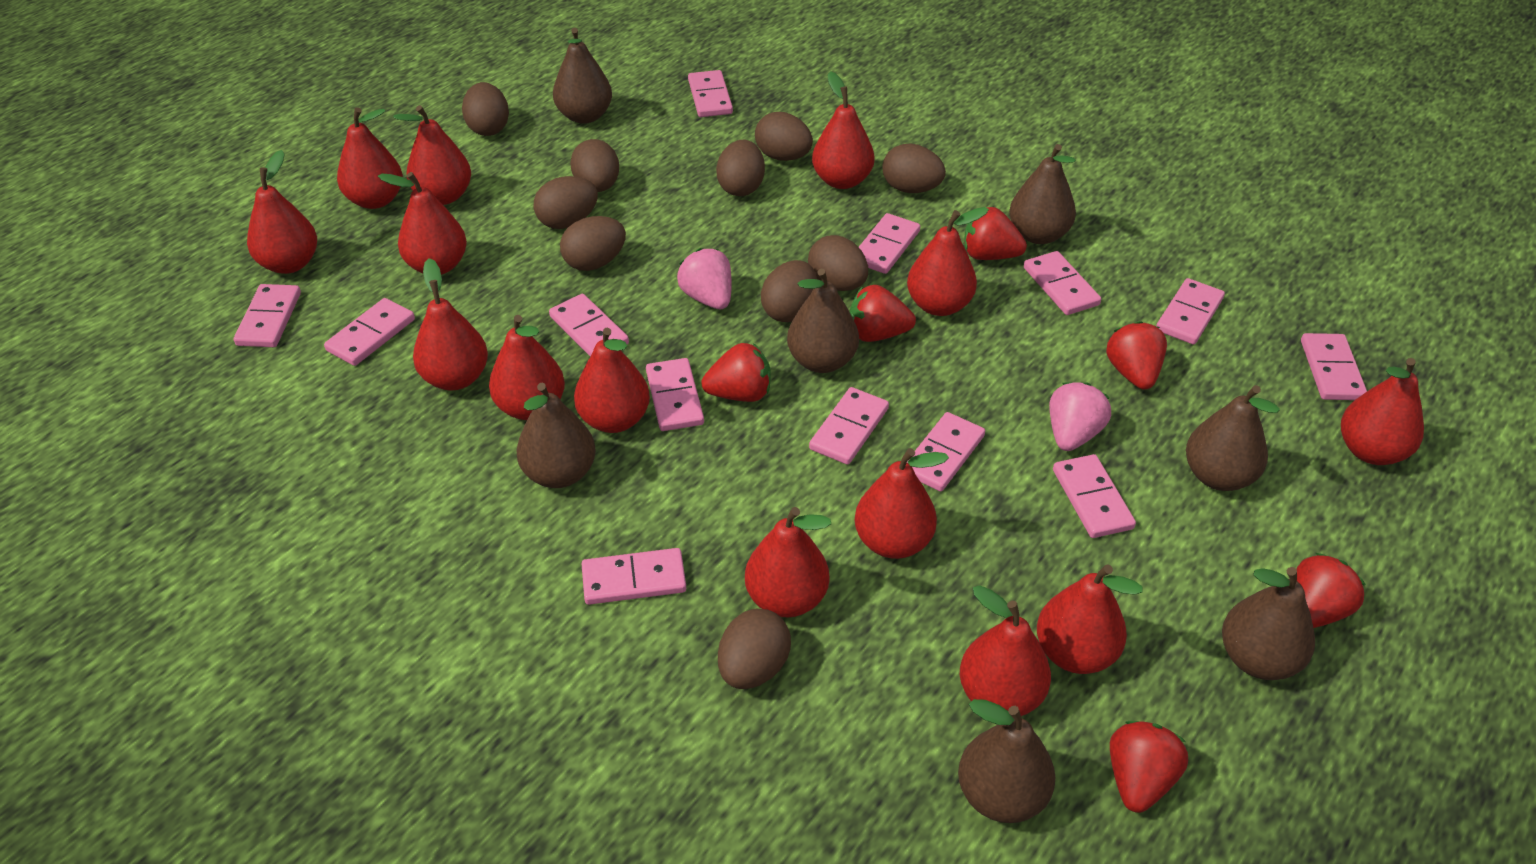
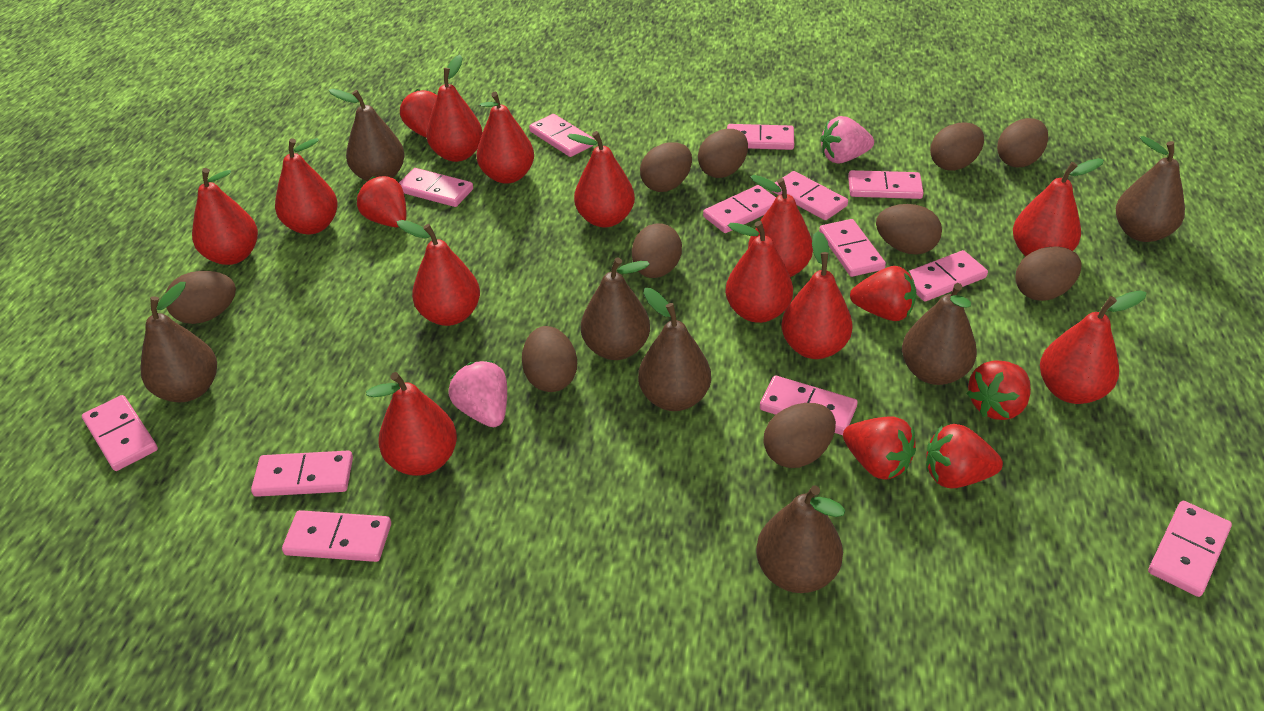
red pear: [247,150,317,274] [337,108,403,209] [378,172,467,275] [393,105,471,205] [413,258,488,390] [489,315,565,420] [574,328,650,433] [745,507,831,617] [812,71,875,189] [855,448,949,559] [907,207,989,316] [960,585,1051,716] [1037,564,1142,674] [1341,358,1424,465] = 14 -> [192,168,258,265] [275,138,338,235] [366,372,457,476] [397,220,480,326] [426,55,483,162] [476,92,534,184] [568,131,635,228] [725,221,793,323] [748,175,813,277] [781,231,853,359] [1013,158,1104,256] [1040,290,1146,404] = 12

